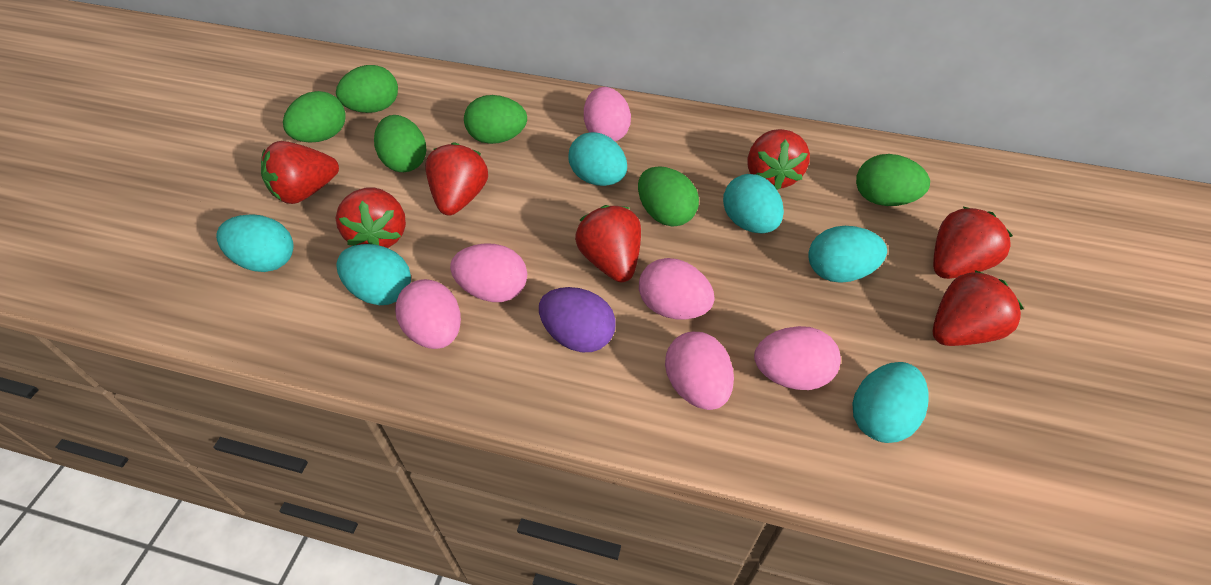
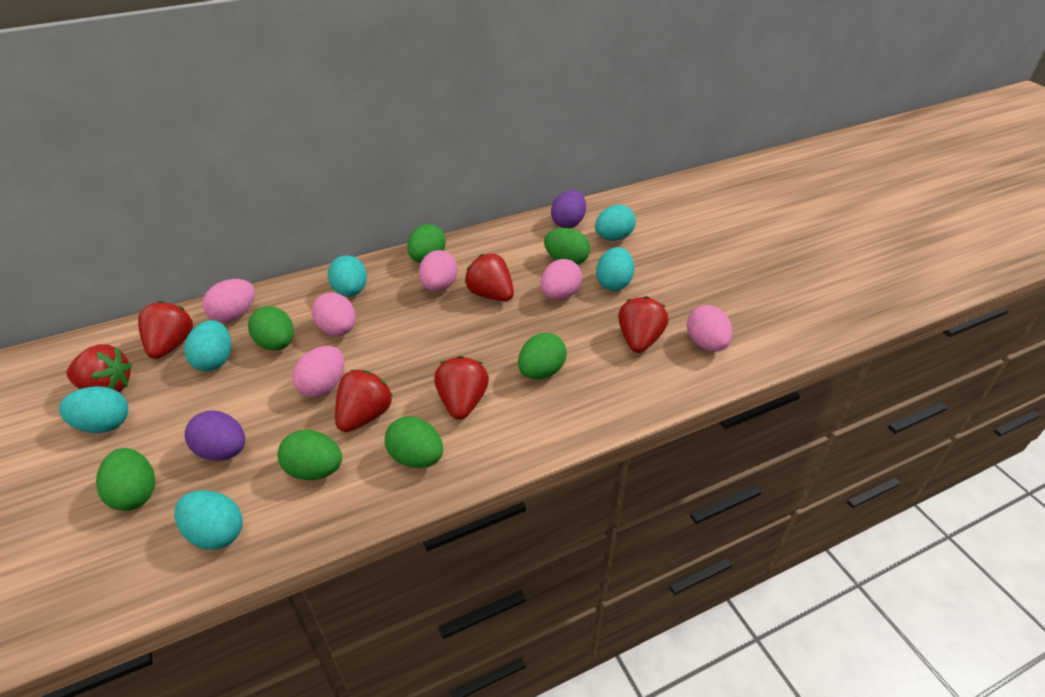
green egg: [283,91,346,142] [336,65,398,113] [374,115,426,172] [464,95,527,144] [638,166,699,227] [856,154,930,206] = 6 -> [96,448,155,511] [248,306,294,351] [278,430,342,480] [385,416,443,468] [407,224,446,263] [518,333,567,379] [544,228,590,265] = 7
purple egg: [539,287,616,352] = 1 -> [185,410,245,461] [551,190,586,228] = 2
red strawberry: [261,141,339,204] [336,187,406,248] [425,142,488,216] [575,205,641,282] [747,129,810,190] [933,207,1013,279] [933,270,1024,346] = 7 -> [67,344,132,392] [138,301,193,359] [335,370,393,432] [434,356,489,420] [465,254,514,302] [618,296,668,353] = 6

